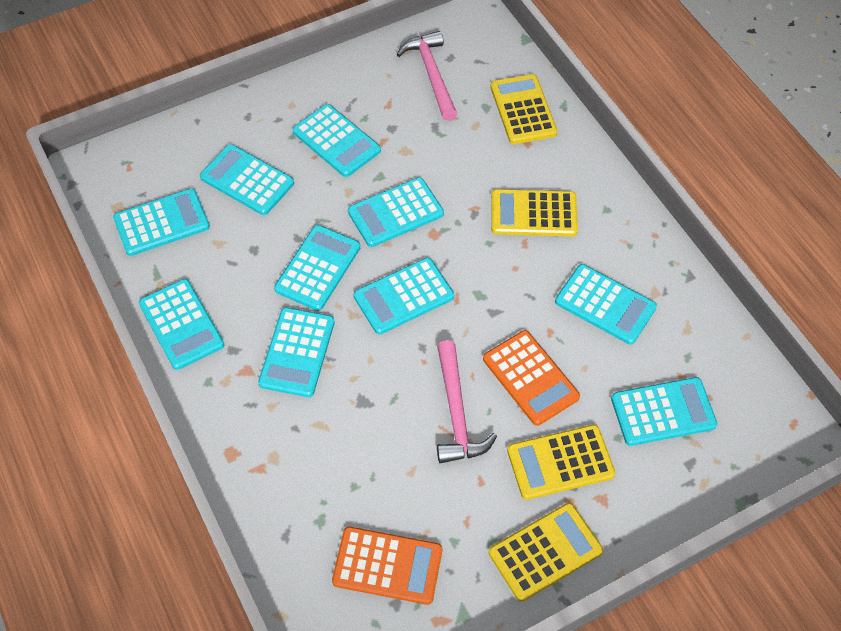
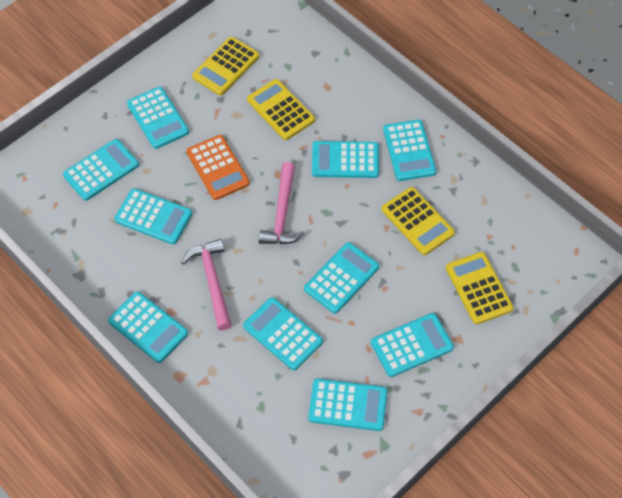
orange calculator: [332,527,442,605] [483,330,580,426] = 2 -> [186,135,250,200] = 1

